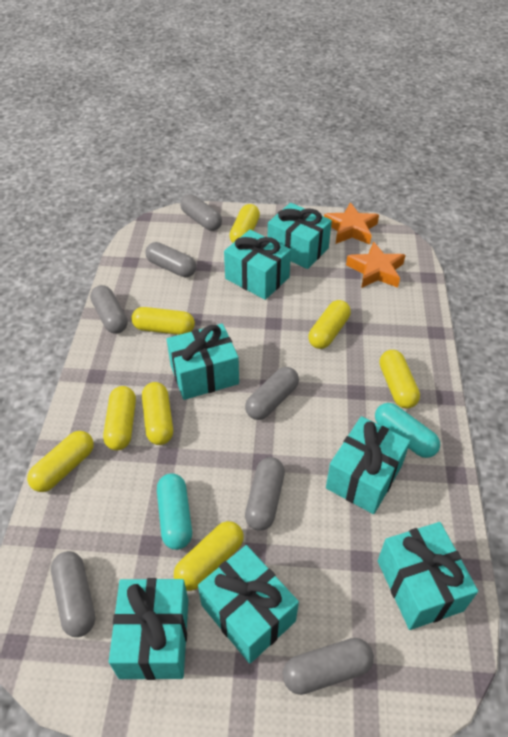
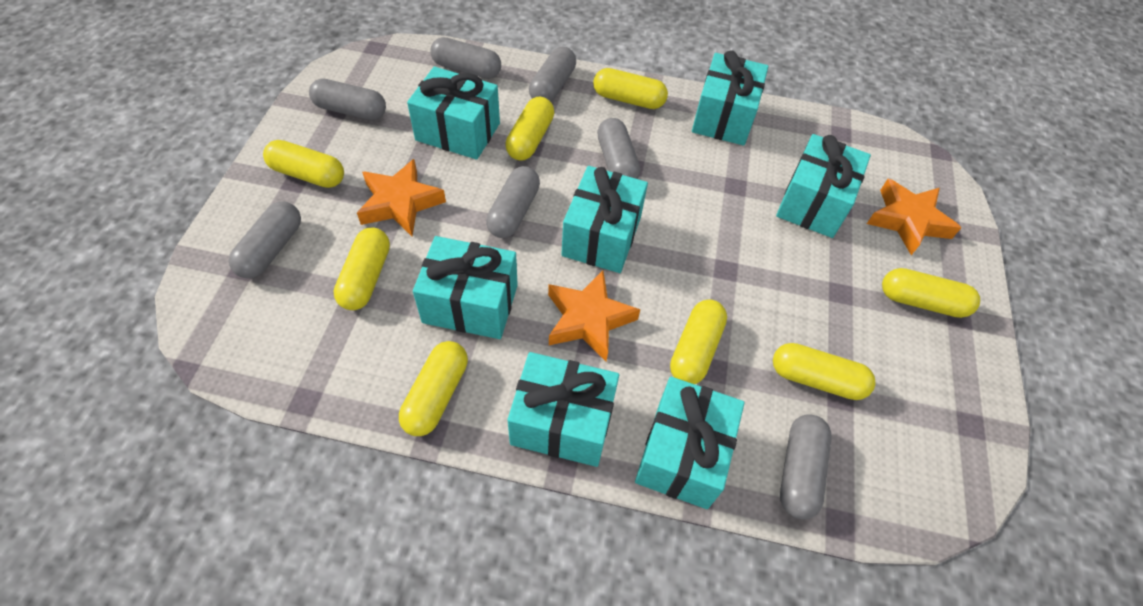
orange star: [324,202,379,244] [346,242,405,288] = 2 -> [357,159,446,236] [548,270,641,361] [867,179,961,255] = 3
turquoise capsule: [157,473,192,550] [375,403,440,458] = 2 -> none = 0

